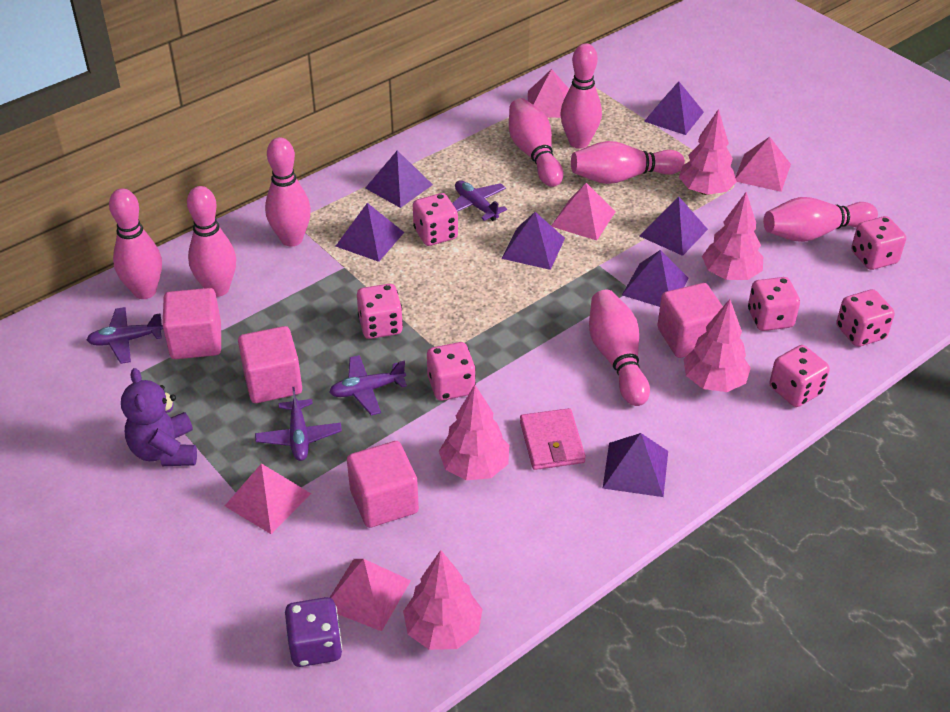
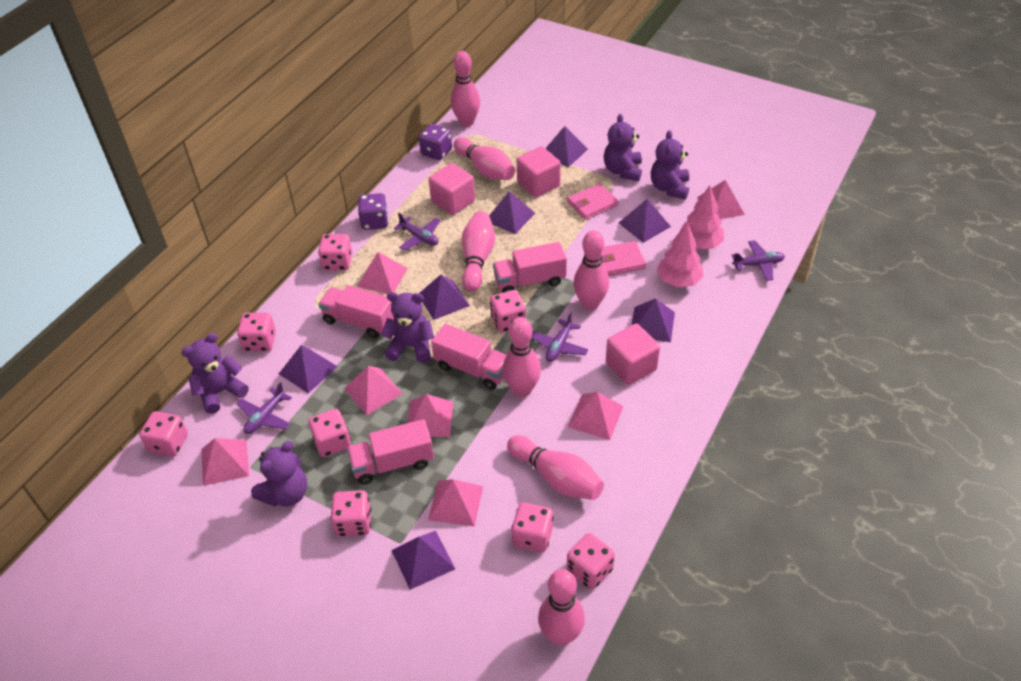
pink bowling pin: [109,188,162,299] [187,186,236,297] [265,137,311,247] [509,98,564,187] [560,43,602,149] [571,141,685,184] [589,290,650,406] [763,197,878,242] = 8 -> [451,51,480,127] [453,137,515,180] [462,211,495,292] [502,317,541,397] [507,435,604,500] [538,569,585,646] [573,230,609,310] = 7
pink cube: [162,288,221,359] [238,326,302,403] [347,441,419,528] [657,283,723,358] = 4 -> [429,163,475,215] [517,146,561,198] [606,324,660,385] = 3
pink dice: [357,284,403,339] [413,193,458,246] [427,342,476,401] [748,277,800,331] [769,345,830,407] [836,289,895,347] [851,216,906,270] = 7 -> [140,411,188,457] [237,313,276,352] [309,409,351,457] [318,234,352,271] [331,490,371,537] [490,290,526,333] [511,502,554,553] [567,533,615,589] = 8
pink pyramid: [225,463,311,534] [330,559,411,631] [528,69,569,118] [551,183,615,241] [735,137,791,192] = 5 -> [201,438,249,486] [344,366,403,415] [357,252,408,294] [407,394,453,437] [428,479,483,527] [568,392,623,440] [697,180,745,219] = 7
pink tree: [403,550,483,650] [439,385,509,480] [679,109,737,195] [684,299,751,392] [702,192,763,280] = 5 -> [656,222,703,287] [680,185,724,249] = 2
pink truck: none = 0 -> [318,285,394,338] [347,419,434,485] [431,323,506,390] [493,242,567,293] = 4
pink wallet: [520,408,586,470] = 1 -> [567,183,619,220] [601,241,646,276] = 2
purple dice: [285,597,342,667] = 1 -> [358,193,388,230] [419,124,452,160] = 2
purple teddy bear: [121,368,197,466] = 1 -> [181,333,248,414] [251,441,307,507] [381,292,434,363] [604,114,642,181] [651,130,689,200] = 5

